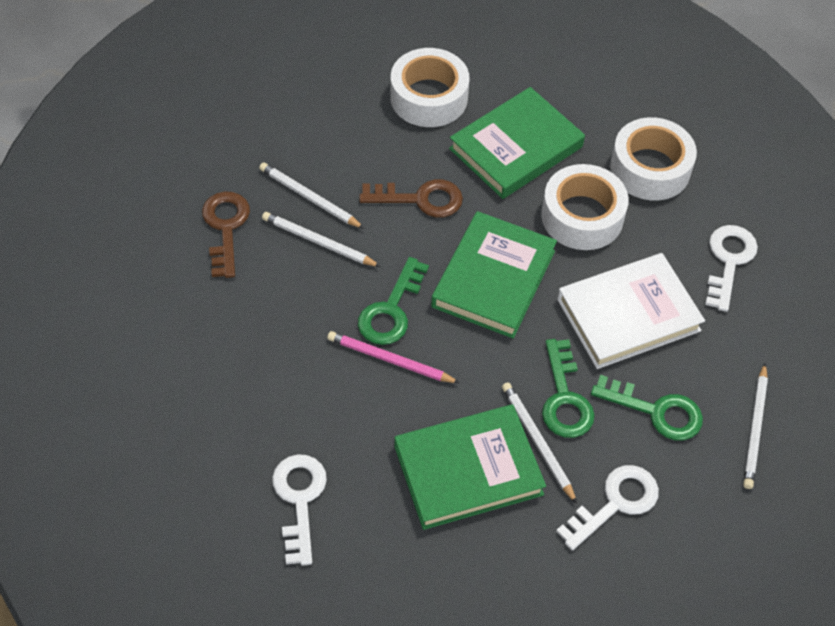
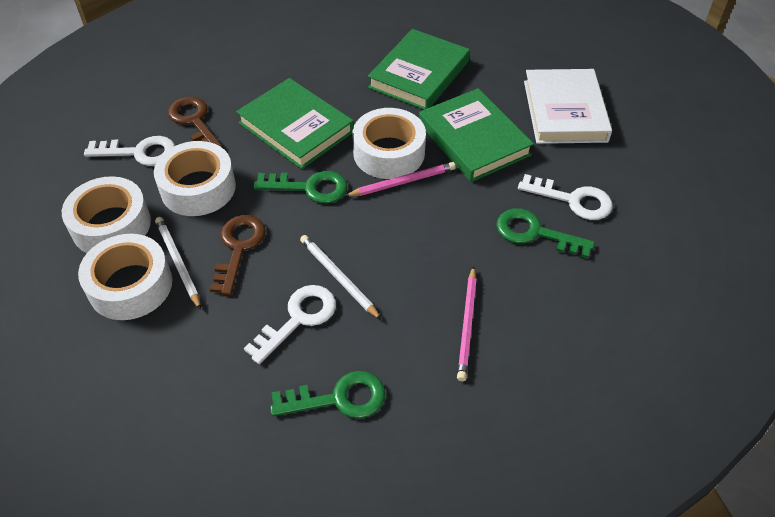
pink pencil: [327,331,460,383] = 1 -> [345,162,456,197] [457,266,477,381] = 2
white pencil: [259,162,365,229] [262,212,381,267] [502,382,577,504] [743,363,768,489] = 4 -> [155,217,201,310] [300,235,382,320] = 2
white tape: [390,48,470,127] [541,164,629,250] [610,117,697,201] = 3 -> [62,176,151,253] [78,234,172,320] [154,141,236,216] [353,108,426,179] = 4

